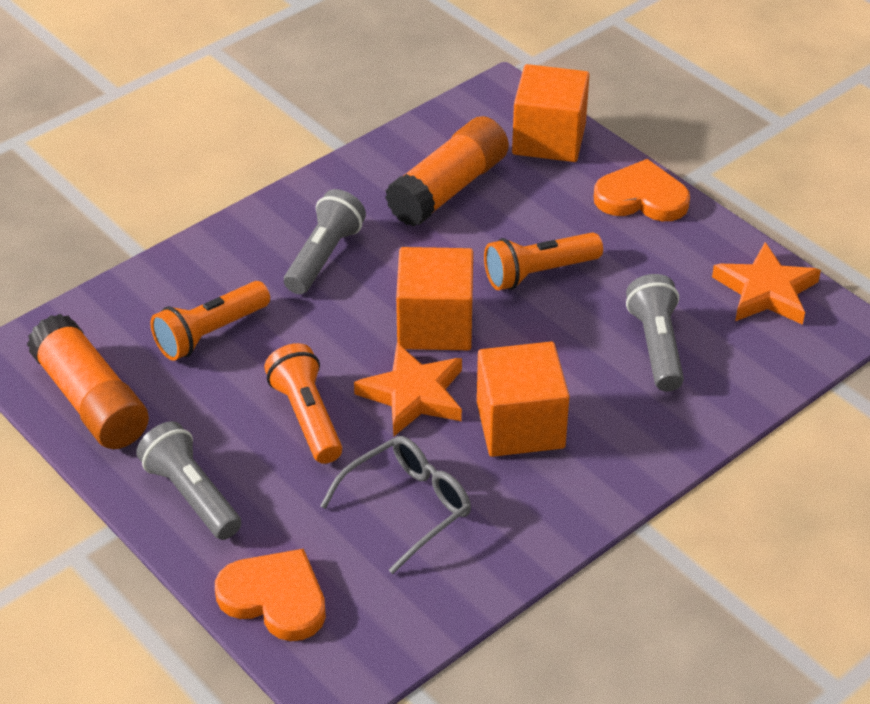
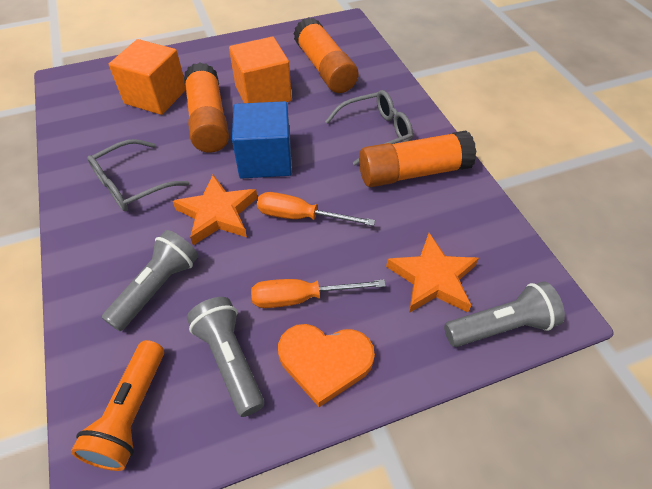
blue cube: none = 0 -> [232,101,292,178] = 1
grey glasses: [320,436,471,574] = 1 -> [87,139,189,211] [325,90,413,166] = 2
orange cube: [396,247,473,350] [477,342,569,457] [512,64,590,162] = 3 -> [109,39,186,115] [229,37,292,103] = 2
orange flashlight: [151,281,270,361] [264,343,342,464] [484,232,603,290] = 3 -> [71,340,164,471] = 1
orange glue stick: [27,314,149,449] [385,116,509,227] = 2 -> [184,62,229,153] [293,17,359,93] [359,131,476,187] = 3
orange heart: [215,549,326,641] [594,159,690,221] = 2 -> [278,324,375,407] = 1
orange screwdriver: none = 0 -> [251,279,386,308] [257,192,375,226] = 2

